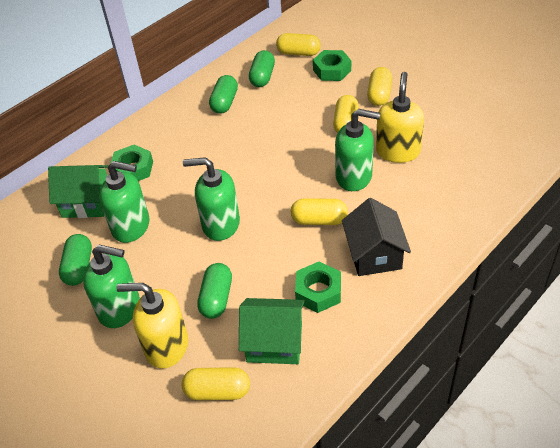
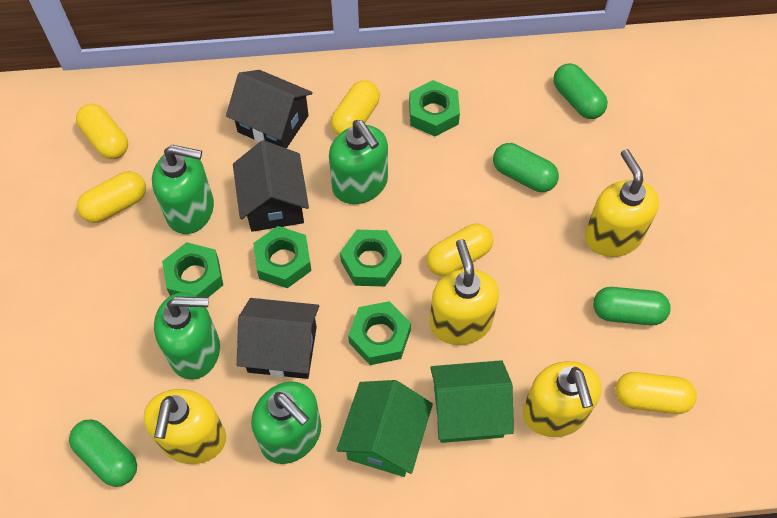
black house: [342,198,411,276] = 1 -> [226,70,313,148] [233,140,309,232] [237,298,319,379] = 3
green nut: [110,145,153,181] [295,262,341,313] [313,50,351,81] = 3 -> [162,242,223,297] [253,226,312,288] [340,230,402,287] [348,301,411,365] [409,80,460,137] = 5
yellow soap dispenser: [116,283,188,369] [376,72,424,163] = 2 -> [144,389,226,464] [430,239,499,345] [523,361,602,437] [585,149,659,257] = 4

